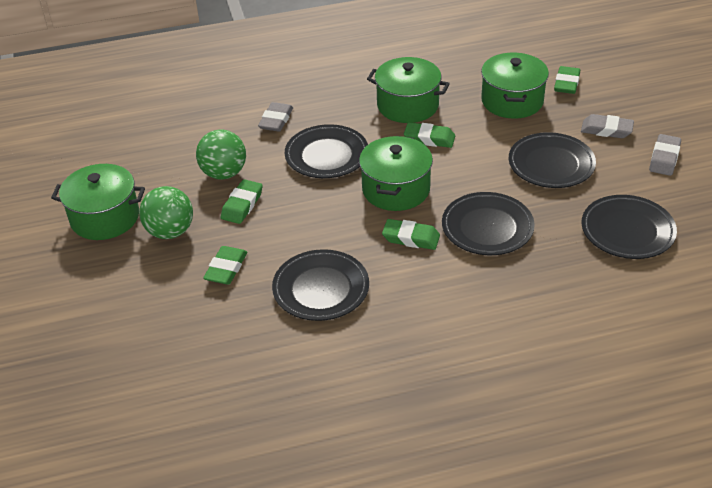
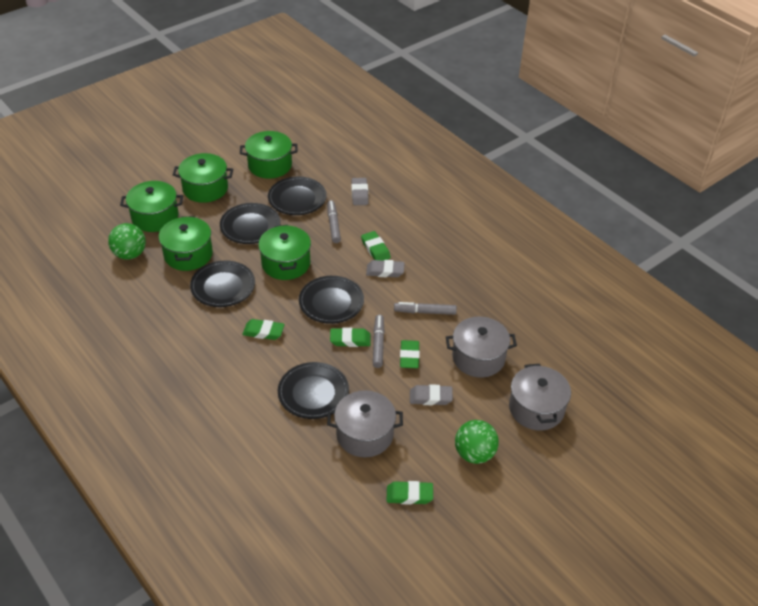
green pot: [51,164,145,240] [359,136,433,211] [367,57,450,123] [481,52,549,119] = 4 -> [120,181,183,232] [159,216,213,271] [173,153,233,203] [240,131,298,179] [258,225,311,280] = 5
grey marker: none = 0 -> [327,200,341,243] [373,315,385,368] [394,302,457,315] = 3
grey pot: none = 0 -> [327,390,403,457] [446,317,517,378] [509,364,571,430] = 3

